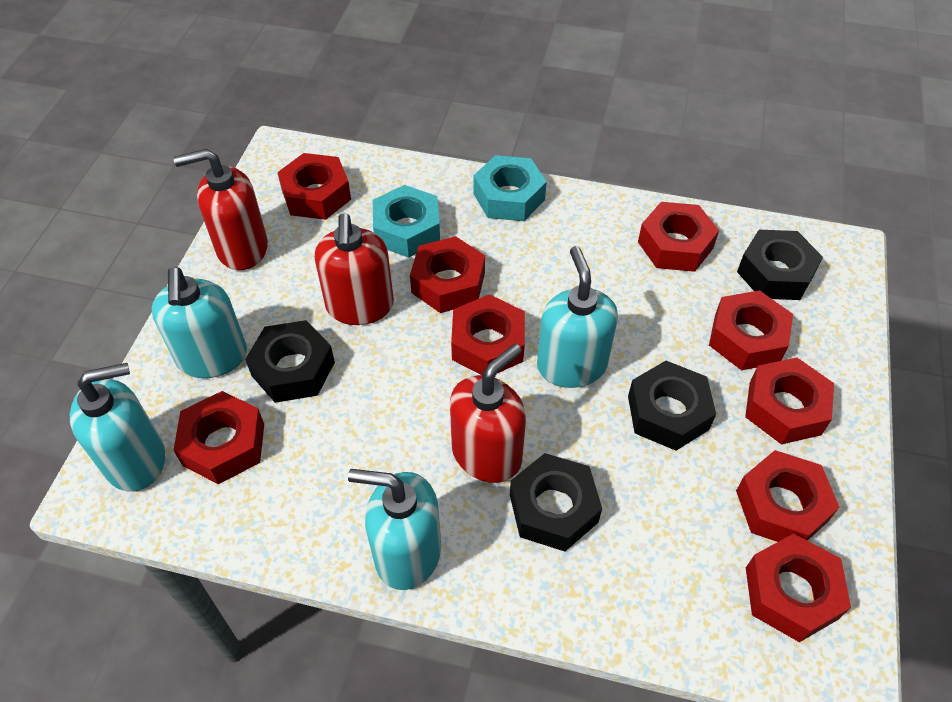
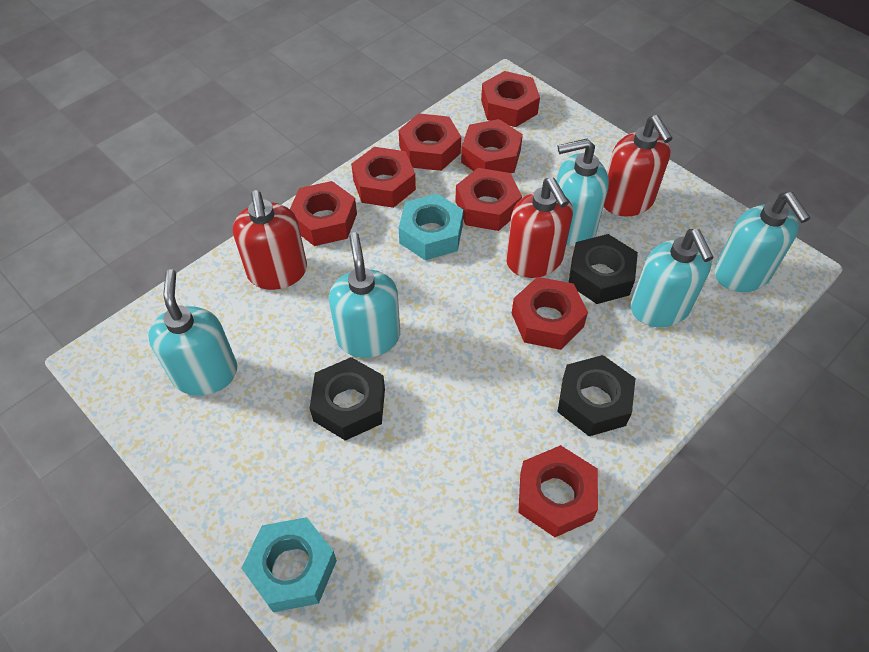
black nut: [245,320,335,403] [510,453,602,551] [628,361,716,451] [737,230,823,300] = 4 -> [310,357,385,441] [557,355,635,436] [568,234,638,304] = 3
red nut: [173,391,264,484] [277,153,351,220] [410,236,485,313] [451,294,525,375] [638,202,719,272] [709,290,793,370] [736,450,839,542] [745,357,834,444] [746,534,851,642] = 9 -> [290,181,357,246] [351,147,416,208] [399,113,461,171] [455,168,522,231] [461,119,523,173] [481,71,540,127] [512,277,588,350] [518,445,598,537] = 8
turquoise soap dispenser: [70,363,165,492] [151,267,247,378] [348,469,441,590] [537,246,618,388] = 4 -> [148,269,237,396] [329,232,400,358] [557,139,609,246] [631,229,714,327] [714,192,810,292] = 5

